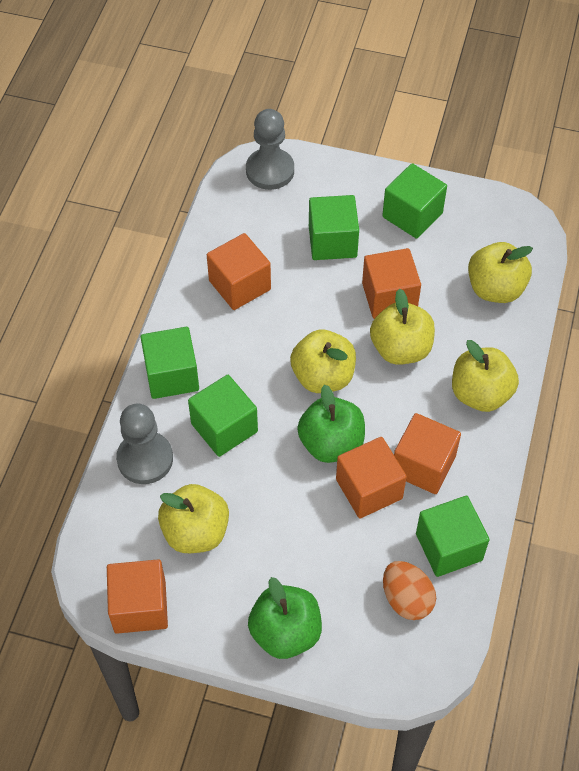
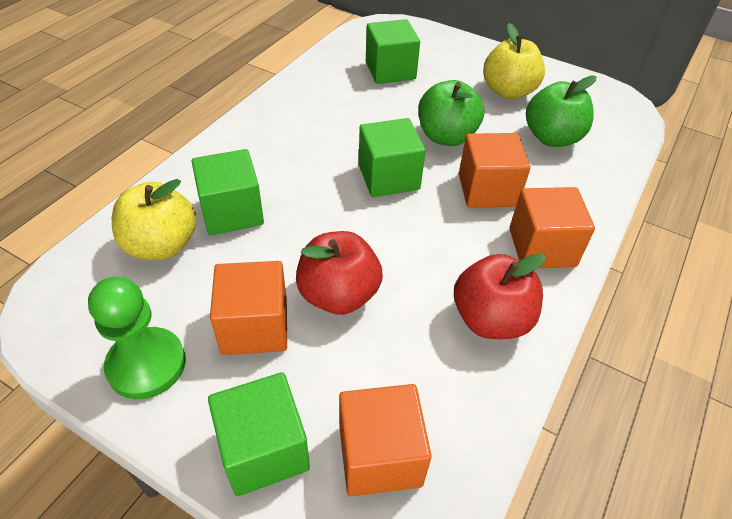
green cube: [141,327,199,399] [188,375,258,457] [309,195,359,260] [382,163,447,239] [416,496,490,577] = 5 -> [192,149,264,235] [208,372,310,496] [359,118,426,197] [366,19,420,84] = 4
green pawn: none = 0 -> [88,277,186,399] = 1
grey pawn: [116,404,173,484] [246,109,294,190] = 2 -> none = 0
orange cube: [107,559,168,634] [207,233,271,310] [336,437,407,518] [362,248,421,319] [394,413,461,494] = 5 -> [210,261,287,355] [339,384,432,497] [459,133,531,208] [510,187,595,268] = 4
orange egg: [383,561,436,620] = 1 -> none = 0
red apple: none = 0 -> [296,231,383,315] [454,253,546,339] = 2
yellow apple: [158,484,229,553] [290,330,356,393] [370,289,435,365] [452,340,519,412] [468,242,533,303] = 5 -> [112,179,196,260] [483,23,545,99] = 2

